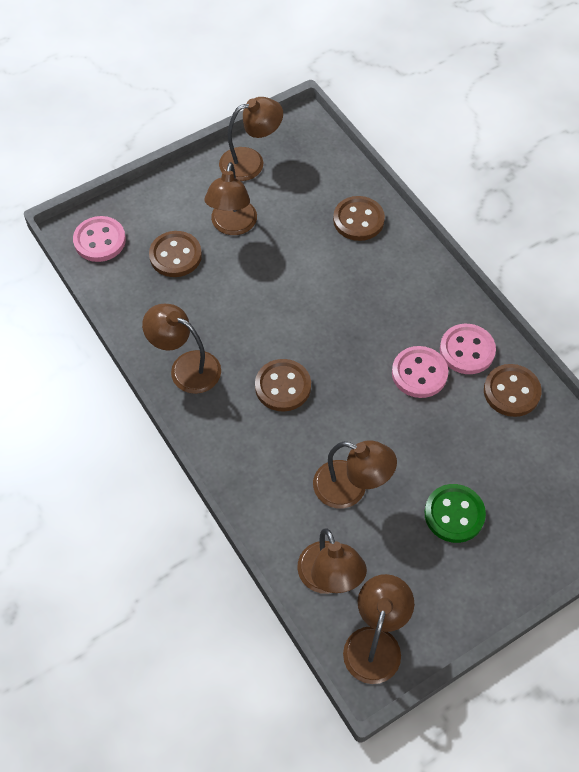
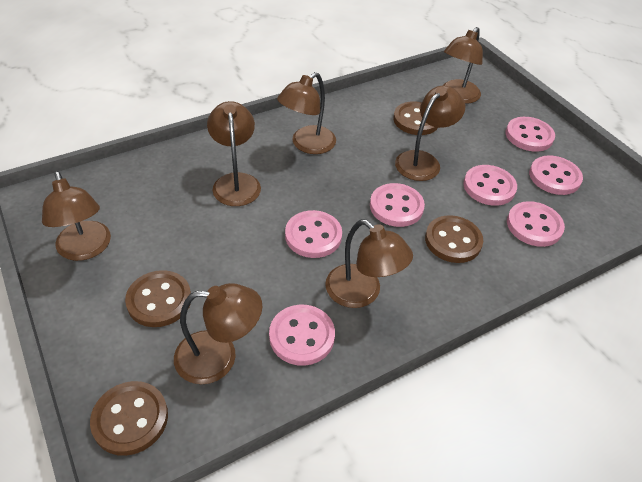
brown lamp: [142,304,221,394] [204,162,257,235] [219,97,283,181] [297,528,367,594] [313,440,397,508] [343,574,414,684] = 6 -> [42,171,111,261] [174,283,262,384] [207,101,261,206] [277,72,336,154] [325,219,413,308] [395,86,465,181] [443,27,483,104] = 7
green button: [425,484,486,543] = 1 -> none = 0
pink button: [73,216,126,262] [392,346,448,398] [440,324,496,374] = 3 -> [269,305,335,366] [285,210,342,258] [370,183,425,227] [463,165,517,206] [506,117,555,152] [507,201,565,247] [529,155,583,195] = 7

